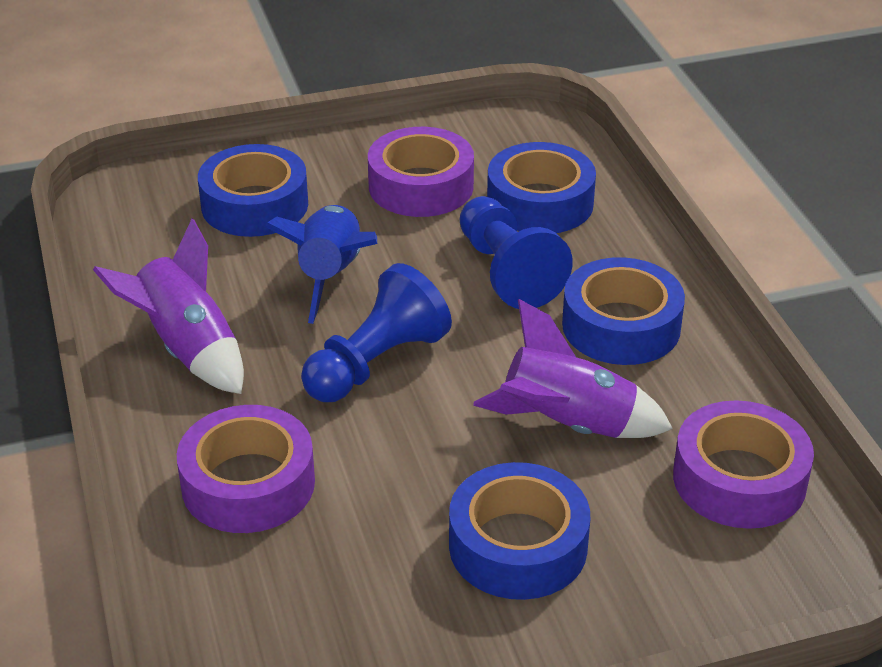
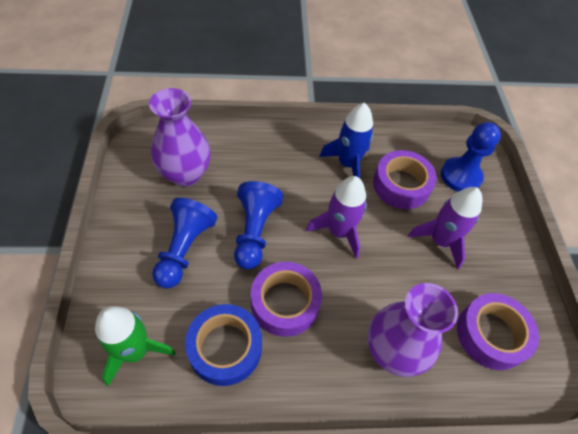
blue pawn: [301,263,452,402] [460,196,573,309] = 2 -> [152,198,217,289] [234,181,283,270] [441,122,501,192] = 3
blue tape: [198,144,308,237] [449,462,590,600] [487,142,596,233] [562,257,685,365] = 4 -> [185,304,262,386] = 1
green rocket: none = 0 -> [95,306,175,386] = 1
purple vase: none = 0 -> [149,88,210,187] [368,283,458,377] = 2

